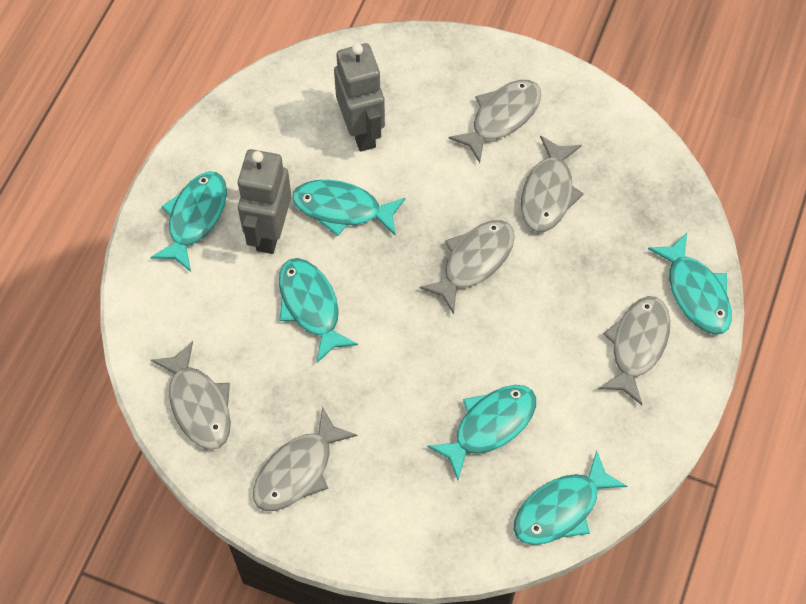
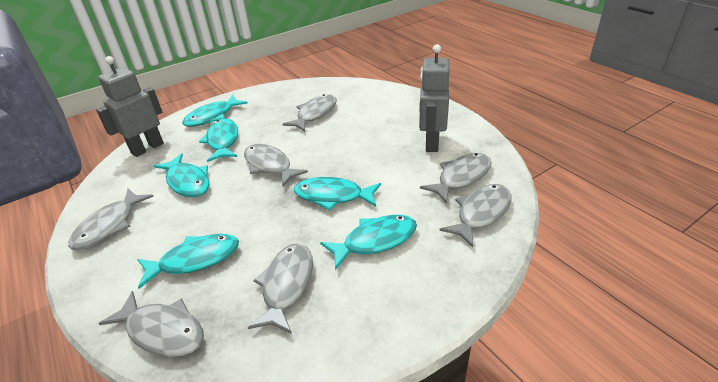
grey fish: [151,341,231,450] [253,407,357,511] [419,220,514,314] [448,80,541,163] [521,135,584,232] [598,296,670,405] = 6 -> [68,189,154,250] [98,291,204,357] [244,144,308,186] [248,243,313,334] [282,94,337,132] [420,153,492,204] [439,184,512,247] = 7

